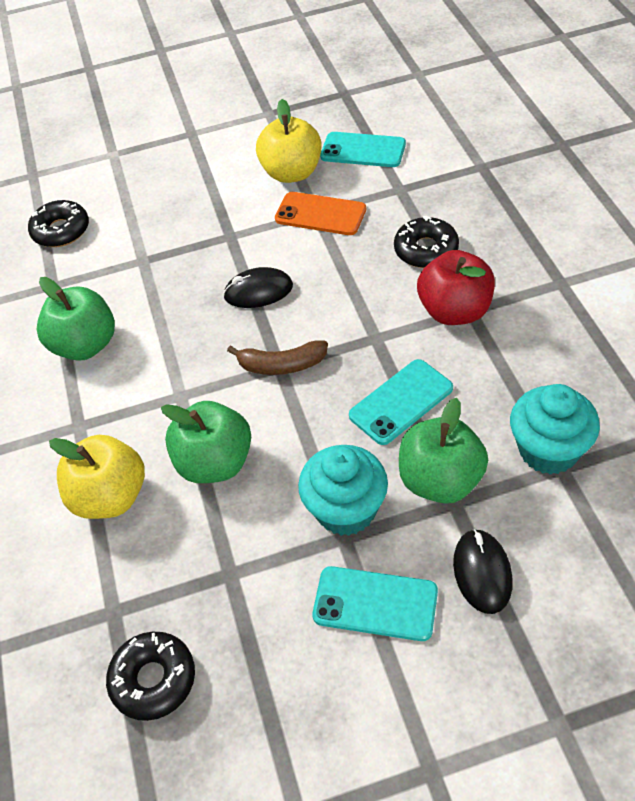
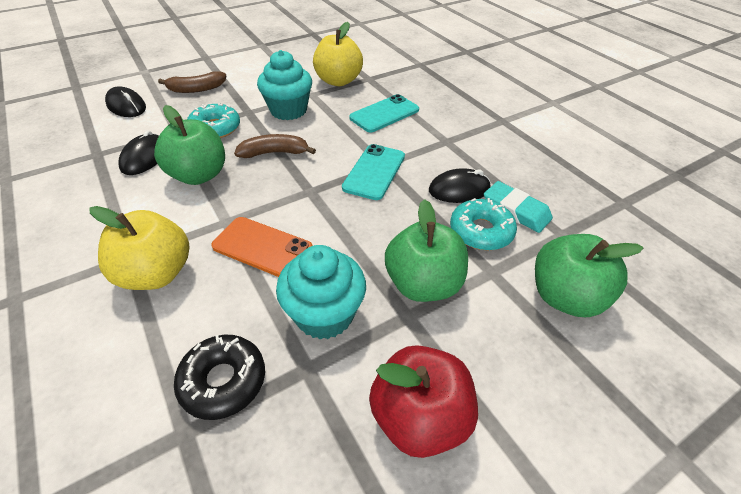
black donut: [28,200,89,247] [106,632,195,721] [394,216,459,268] = 3 -> [174,335,265,420] = 1
black mouse: [223,267,293,308] [453,529,513,614] = 2 -> [105,86,146,117] [118,130,159,175] [429,168,491,203] = 3
brown banana: [227,340,328,375] = 1 -> [158,71,226,93] [234,134,316,158] = 2
turquoise donut: none = 0 -> [187,104,240,138] [450,198,517,250] = 2
turquoise eraser: none = 0 -> [484,181,553,233] = 1
turquoise phone: [313,566,438,641] [320,132,406,167] [349,359,453,445] = 3 -> [342,144,405,200] [349,94,419,132] = 2

